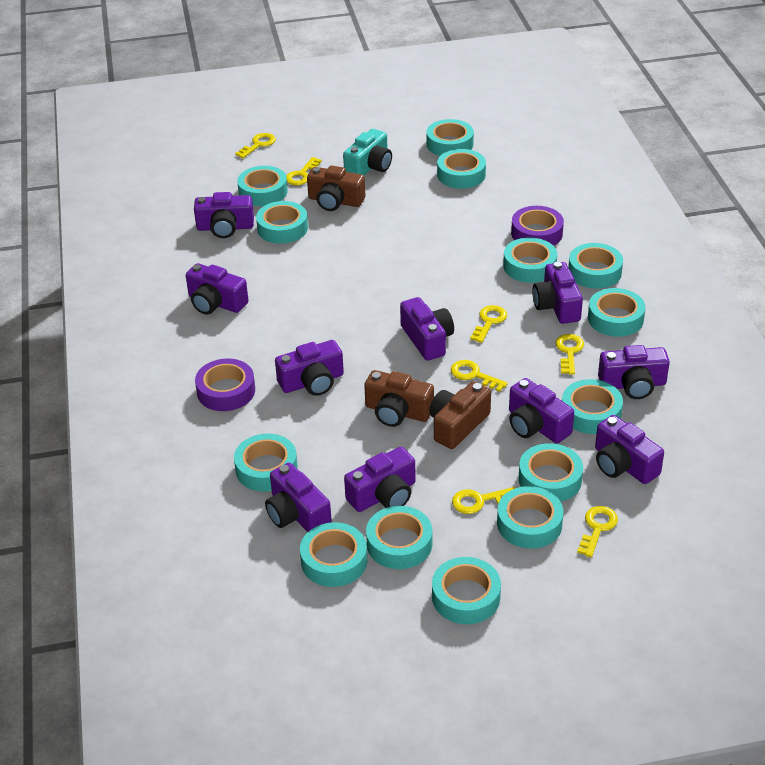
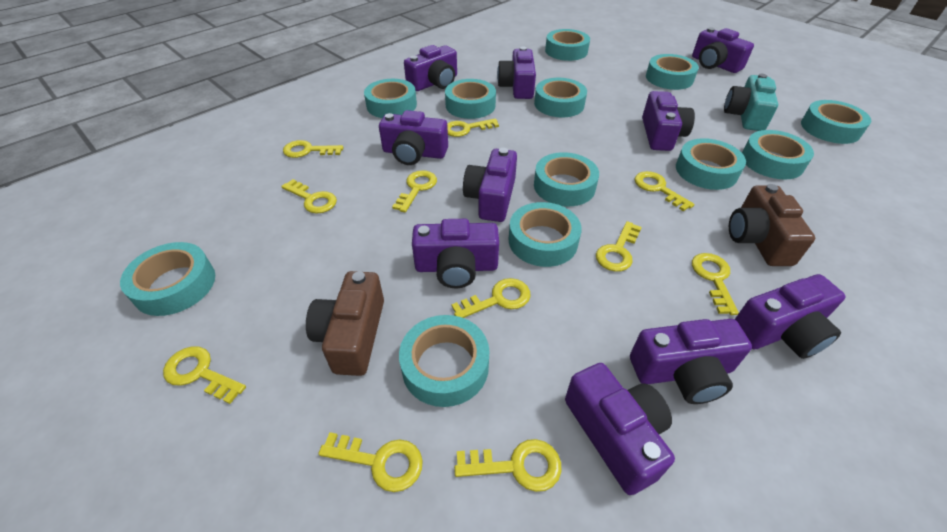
brown camera: [307,165,365,211] [364,370,434,427] [429,381,491,449] = 3 -> [306,271,384,376] [729,184,815,266] = 2
purple tape: [195,358,255,411] [511,206,564,246] = 2 -> none = 0
turquoise tape: [234,434,298,492] [237,166,288,206] [256,201,308,244] [300,522,367,587] [366,506,432,569] [427,119,474,156] [432,557,501,624] [437,149,486,189] [497,486,563,549] [503,237,557,283] [519,443,583,502] [562,379,623,434] [568,243,623,289] [588,288,646,337] = 14 -> [120,242,215,316] [364,79,417,118] [399,315,489,407] [445,79,496,119] [509,202,582,267] [534,78,587,117] [534,152,599,206] [545,29,590,61] [646,54,699,90] [676,138,746,190] [742,130,814,179] [801,100,871,144] = 12
yellow key: [235,133,276,158] [286,157,322,185] [451,360,508,392] [452,487,515,514] [470,305,507,343] [556,334,584,375] [577,506,618,557] = 7 -> [163,346,246,404] [281,179,337,214] [283,140,344,158] [318,432,423,492] [392,170,437,213] [447,119,499,137] [451,278,531,318] [454,439,562,492] [596,221,642,272] [634,171,695,211] [692,253,739,315] = 11

